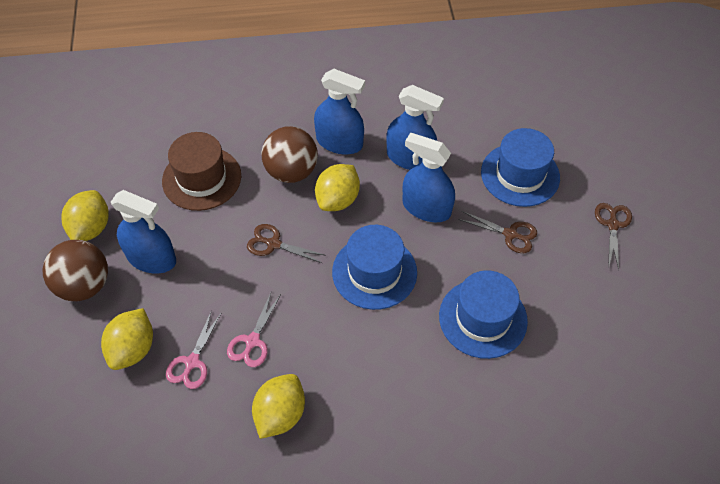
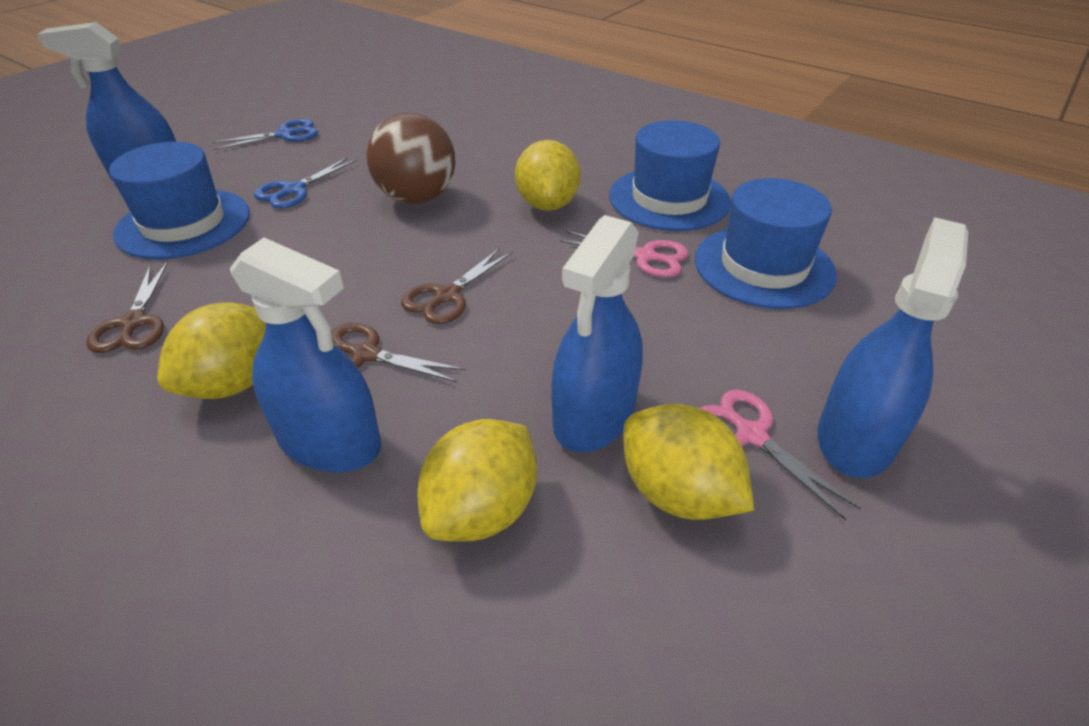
blue scissors: none = 0 -> [212,119,318,150] [254,157,357,209] = 2
brown ball: [42,240,108,301] [261,126,318,183] = 2 -> [367,113,455,204] = 1
brown hat: [162,132,241,211] = 1 -> none = 0

